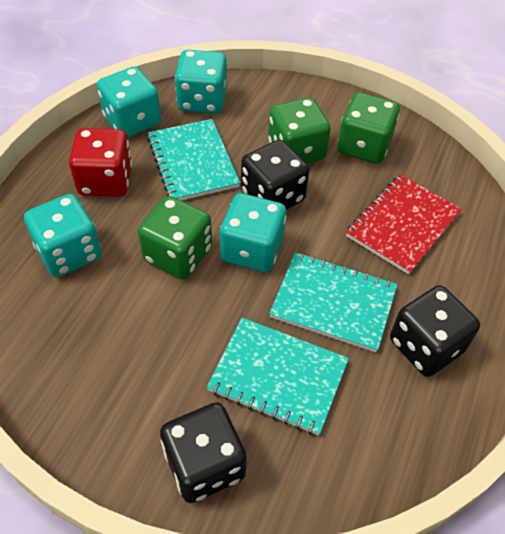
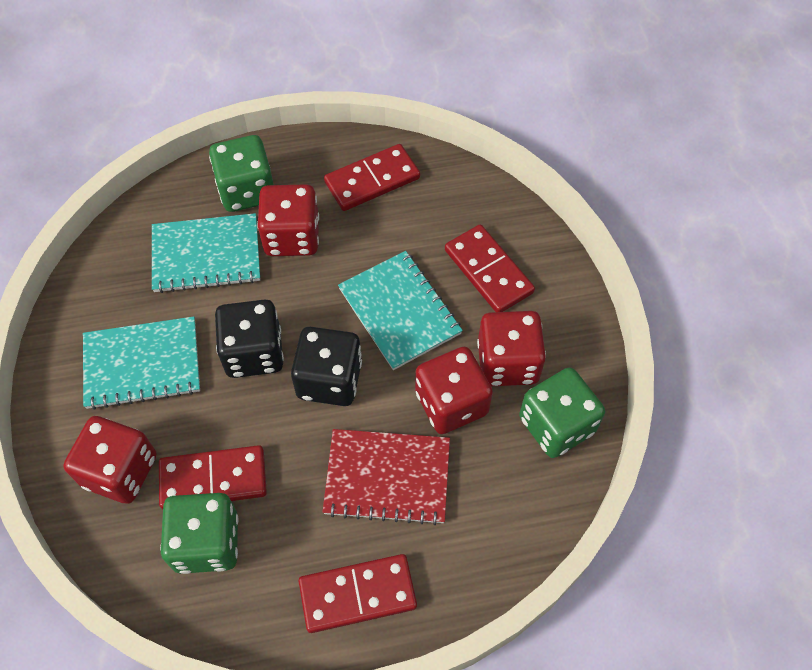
black dice: [160,402,247,503] [241,140,309,210] [390,285,480,377] = 3 -> [215,299,284,378] [291,327,362,406] = 2
red dice: [69,128,132,197] = 1 -> [63,416,157,504] [257,184,319,256] [415,347,493,434] [477,311,546,386] = 4
red domino: none = 0 -> [159,445,267,509] [299,554,417,633] [324,144,420,211] [445,225,535,312] = 4
turquoise dice: [24,194,102,277] [97,67,161,138] [175,50,227,114] [220,193,286,272] = 4 -> none = 0

